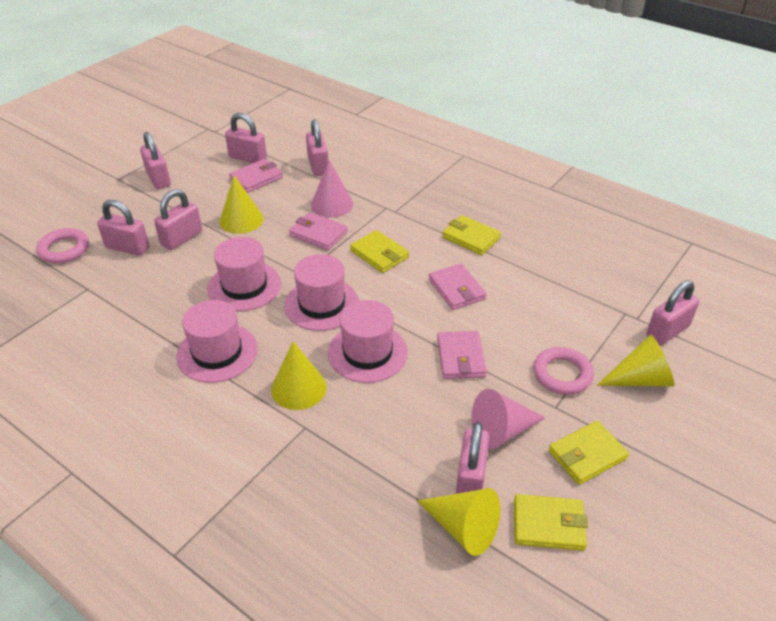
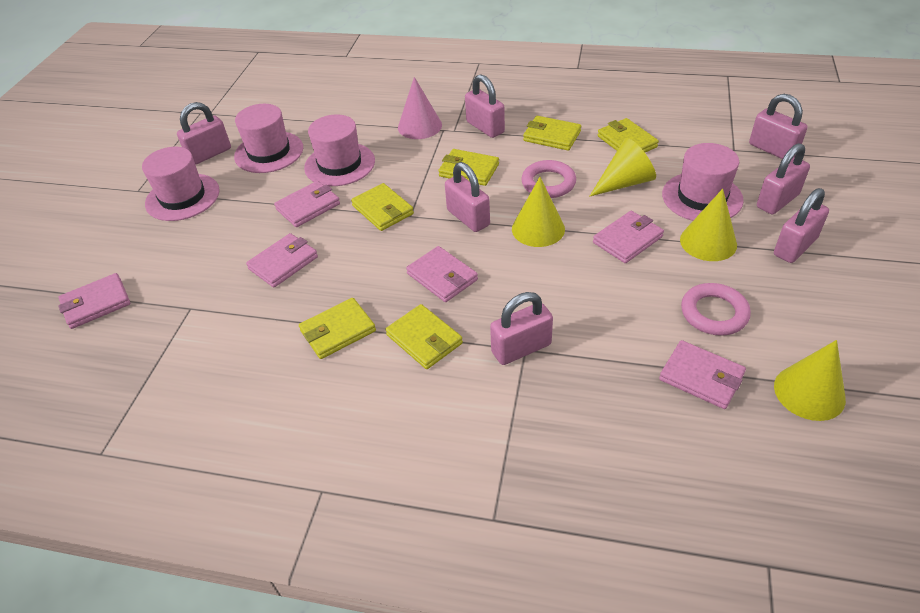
pink cone: [311,160,353,218] [471,389,546,449] = 2 -> [398,77,442,139] = 1
pink wallet: [229,159,283,193] [289,212,348,250] [429,263,487,310] [437,331,487,379] = 4 -> [58,273,130,329] [246,233,318,288] [274,181,340,227] [406,246,478,302] [593,211,664,263] [659,340,746,409] = 6
yellow wallet: [350,230,409,273] [442,215,501,255] [514,494,588,551] [549,421,629,485] = 4 -> [299,298,376,359] [351,183,414,231] [385,304,463,369] [438,149,499,186] [523,116,581,150] [598,118,659,152] = 6

